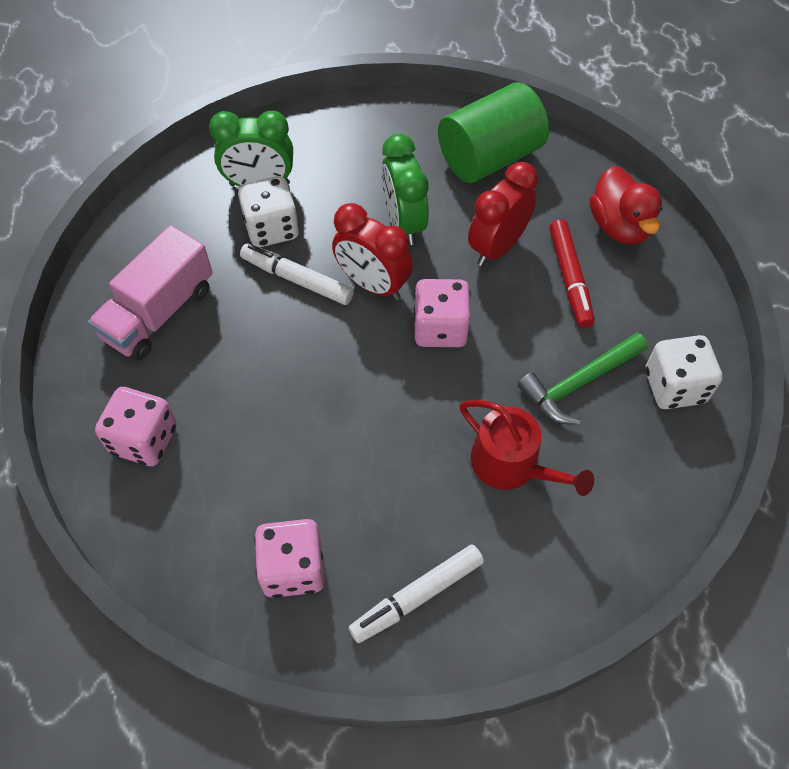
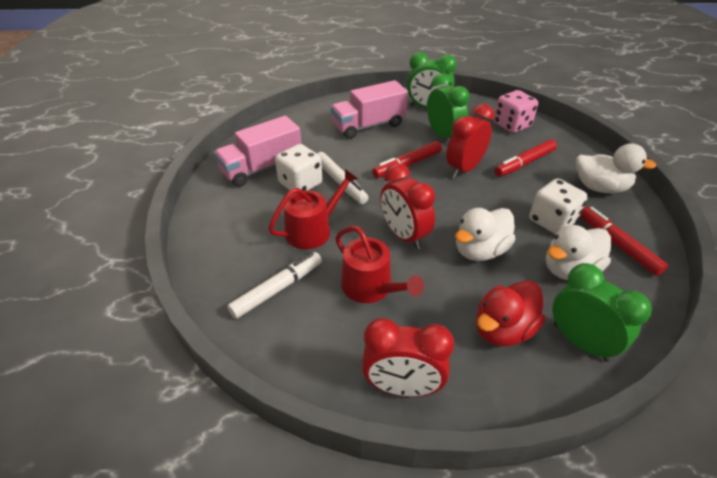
green clock: [209,111,293,186] [381,134,429,245] = 2 -> [407,52,457,108] [427,73,470,139] [553,263,652,362] = 3
green cylinder: [438,82,549,183] = 1 -> none = 0
green hammer: [518,332,648,425] = 1 -> none = 0
pink dice: [95,387,177,466] [254,519,324,598] [413,279,470,347] = 3 -> [494,90,538,133] = 1
pink truck: [88,225,213,360] = 1 -> [214,116,301,187] [331,80,408,139] = 2
red clock: [332,203,413,300] [468,162,538,266] = 2 -> [362,318,454,397] [380,163,435,249] [446,104,494,178] = 3
red marker: [549,219,595,328] = 1 -> [372,141,442,178] [495,139,557,177] [580,207,668,276] = 3
red watering can: [460,400,594,496] = 1 -> [268,169,358,249] [335,226,424,303] = 2
white duck: none = 0 -> [455,208,515,261] [546,225,611,280] [576,143,657,193] = 3

